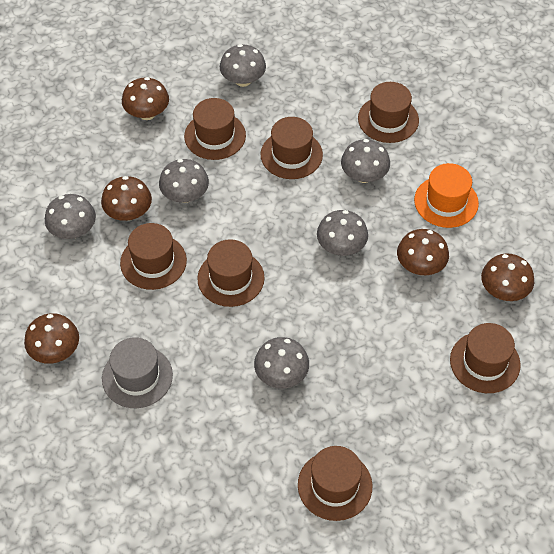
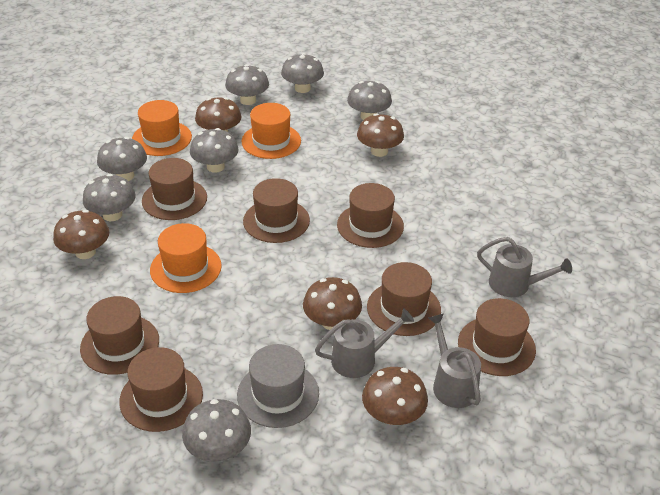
grey mushroom: [45,194,96,239] [159,159,209,203] [220,44,266,87] [254,337,309,388] [317,210,368,256] [341,139,390,183] = 6 -> [83,174,136,221] [97,137,147,181] [182,399,251,462] [190,128,239,173] [225,64,269,105] [281,53,324,93] [347,81,392,120] = 7
grey watering can: none = 0 -> [315,308,414,378] [428,314,481,408] [477,237,572,297] = 3
orange hat: [414,163,479,228] = 1 -> [132,100,192,156] [150,223,222,293] [241,103,301,159] = 3

